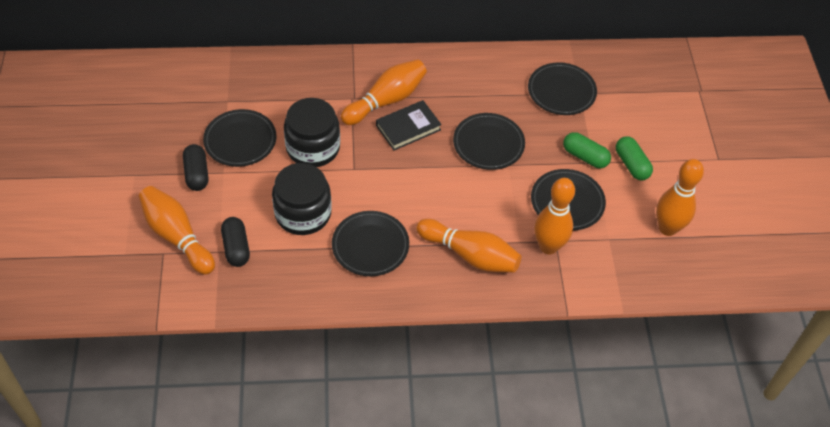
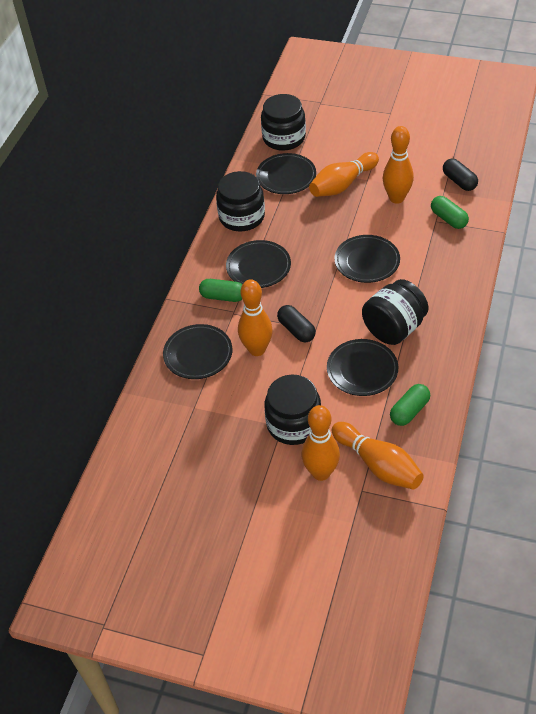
black book: [376,100,442,151] = 1 -> none = 0
black jar: [272,163,332,235] [284,98,340,167] = 2 -> [216,171,265,231] [261,94,306,151] [264,375,321,445] [362,279,429,345] = 4
green capsule: [563,132,611,168] [616,136,653,180] = 2 -> [199,279,243,302] [390,384,430,426] [431,196,469,229] = 3

